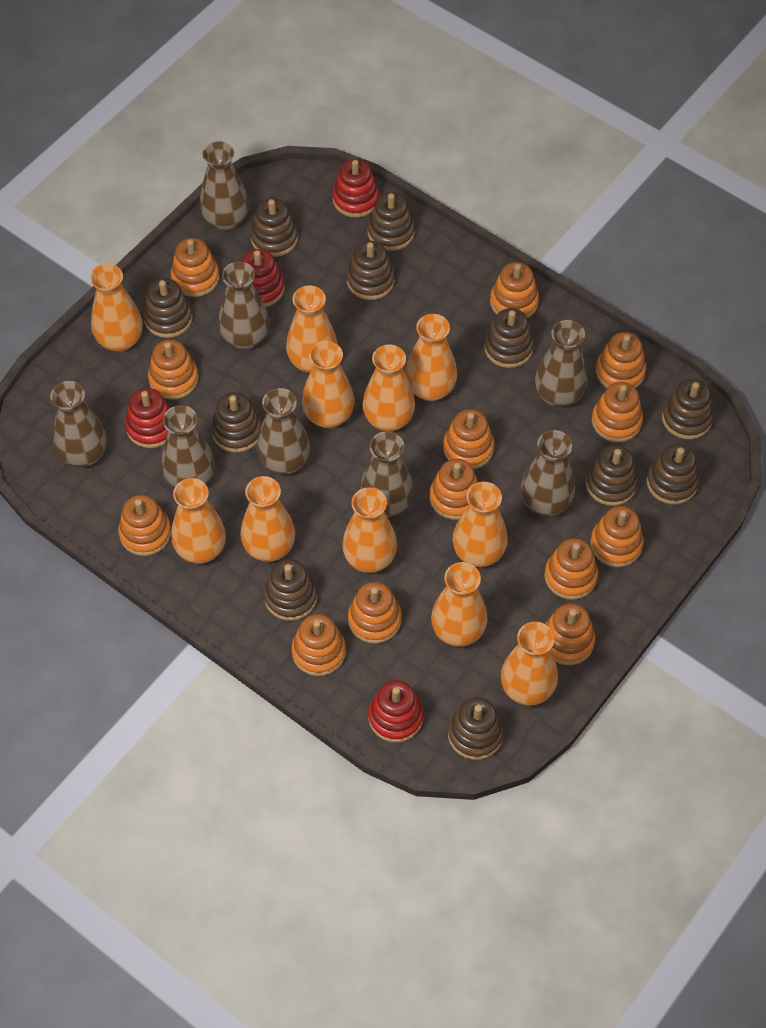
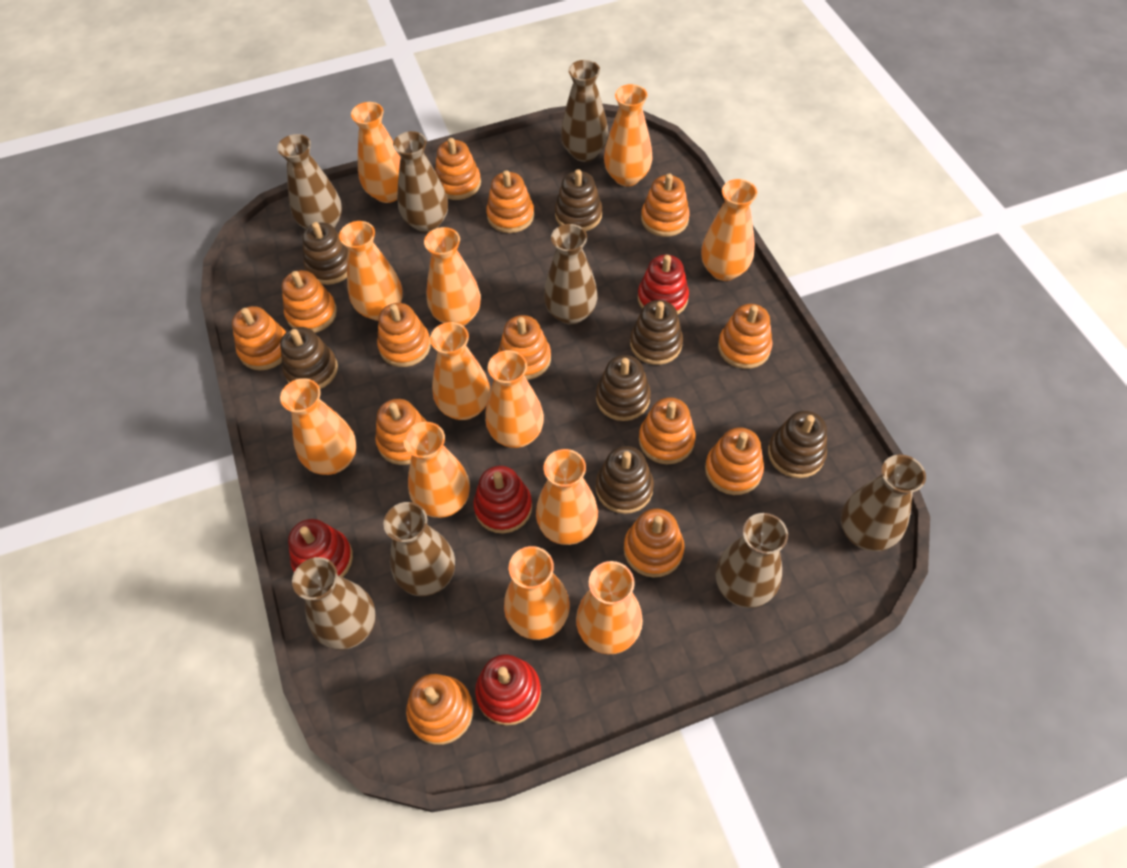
brown stacking toy: [143,278,193,338] [211,392,262,453] [250,198,298,257] [264,559,318,621] [346,241,395,300] [367,192,415,251] [448,697,504,760] [484,308,534,368] [586,445,638,506] [647,444,699,505] [662,379,714,439] = 11 -> [280,327,338,389] [302,222,348,285] [555,169,602,231] [596,355,651,421] [596,446,654,514] [630,300,683,365] [768,411,827,478] = 7
orange vase: [90,264,143,352] [171,478,226,564] [240,476,295,562] [286,285,338,373] [302,341,354,428] [342,487,397,573] [363,344,415,431] [405,314,457,401] [431,562,487,647] [453,482,508,567] [501,622,558,706] = 11 -> [280,378,356,475] [339,221,403,321] [351,102,401,203] [403,422,470,518] [424,227,481,326] [430,322,490,420] [485,350,544,448] [504,546,570,640] [536,449,598,545] [576,561,643,654] [604,84,652,186] [701,179,757,281] = 12

